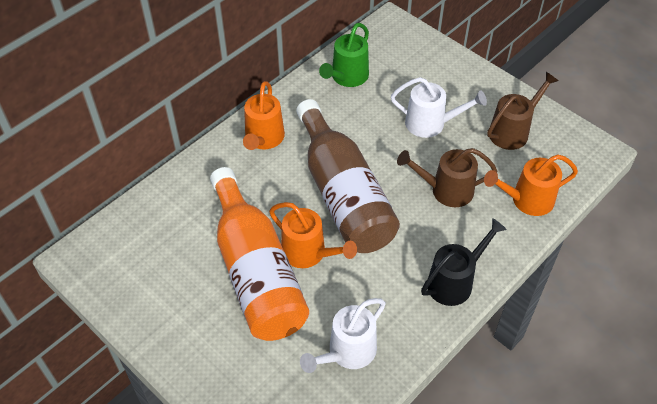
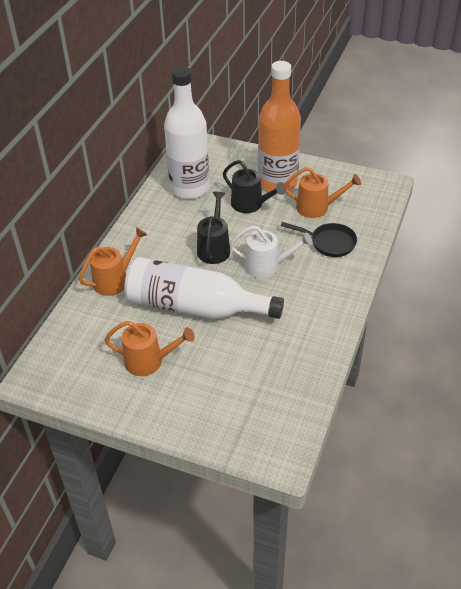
black pan: none = 0 -> [281,222,357,257] = 1
black watering can: [421,218,507,306] = 1 -> [197,191,230,264] [223,160,286,213] = 2
brown bottle: [296,99,400,253] = 1 -> none = 0
brown watering can: [397,148,497,207] [487,72,558,150] = 2 -> none = 0
green watering can: [319,23,369,87] = 1 -> none = 0
white bottle: none = 0 -> [124,257,284,319] [164,66,209,199] = 2
white watering can: [300,298,386,373] [391,77,487,138] = 2 -> [230,225,313,278] = 1

